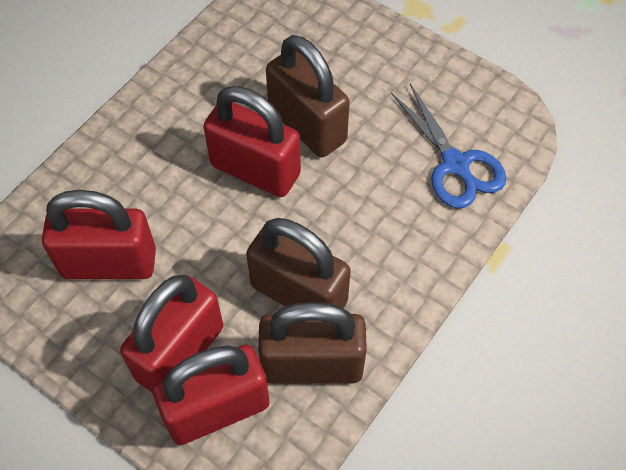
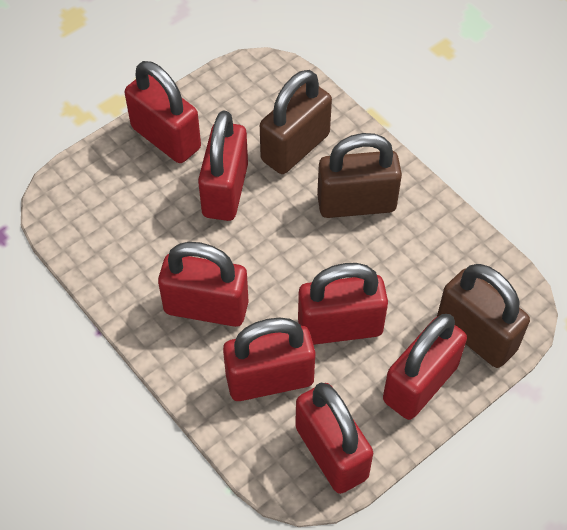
blue scissors: [391,84,506,209] = 1 -> none = 0
red padlock: [42,190,156,279] [120,275,223,392] [152,344,270,445] [203,86,301,197] = 4 -> [125,61,201,163] [158,242,249,327] [198,110,248,221] [223,317,316,401] [295,383,373,494] [298,263,388,345] [383,314,467,420] = 7

